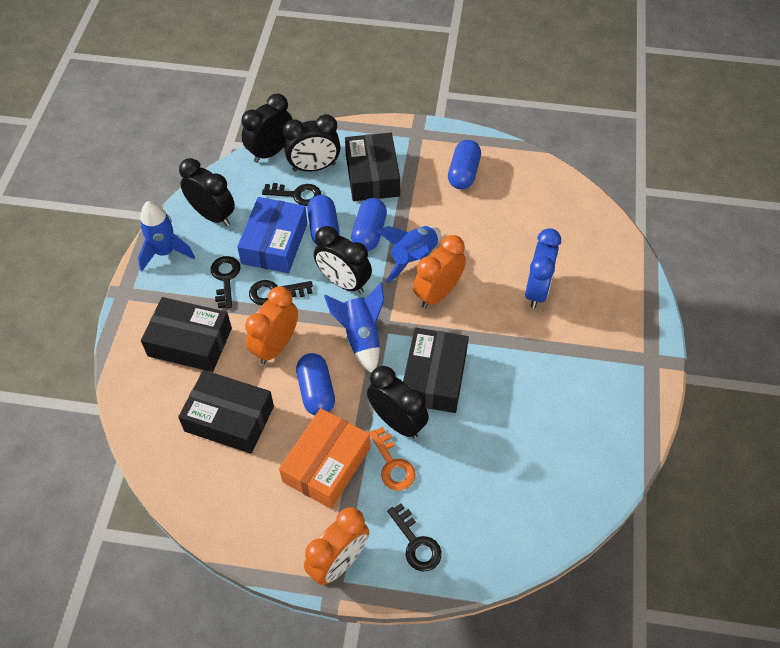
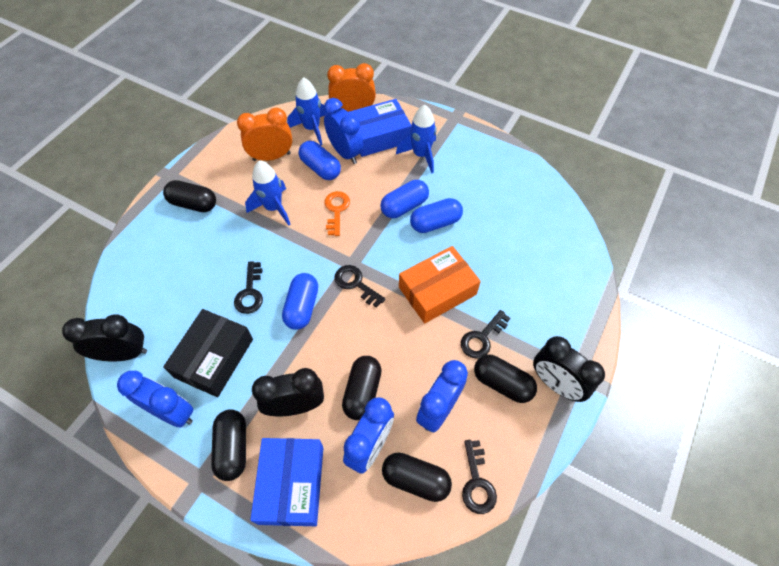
black box: [141,297,232,372] [178,370,274,454] [345,133,400,201] [403,327,469,413] = 4 -> [163,309,253,397] = 1
black capsule: none = 0 -> [163,180,216,212] [211,409,246,481] [342,356,382,420] [382,452,452,502] [474,355,537,403] = 5
black clock: [179,158,235,226] [241,93,293,163] [283,114,341,172] [314,226,372,294] [367,366,429,438] = 5 -> [62,314,147,361] [252,368,324,417] [533,336,605,402] = 3
blue box: [237,197,307,273] = 1 -> [250,438,323,526] [348,99,412,157] = 2
blue clock: [525,228,561,308] = 1 -> [117,371,193,428] [324,98,363,164] [343,397,394,474] [416,360,468,433] = 4
orange clock: [245,286,298,364] [304,507,369,585] [413,235,466,308] = 3 -> [237,108,292,161] [327,63,376,112] = 2

